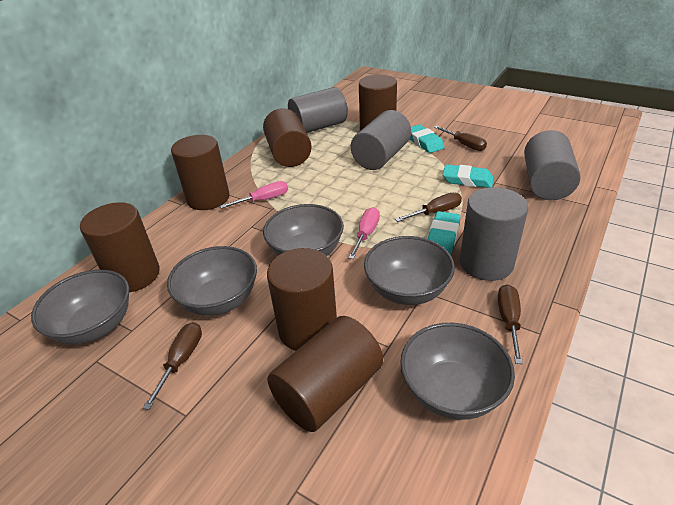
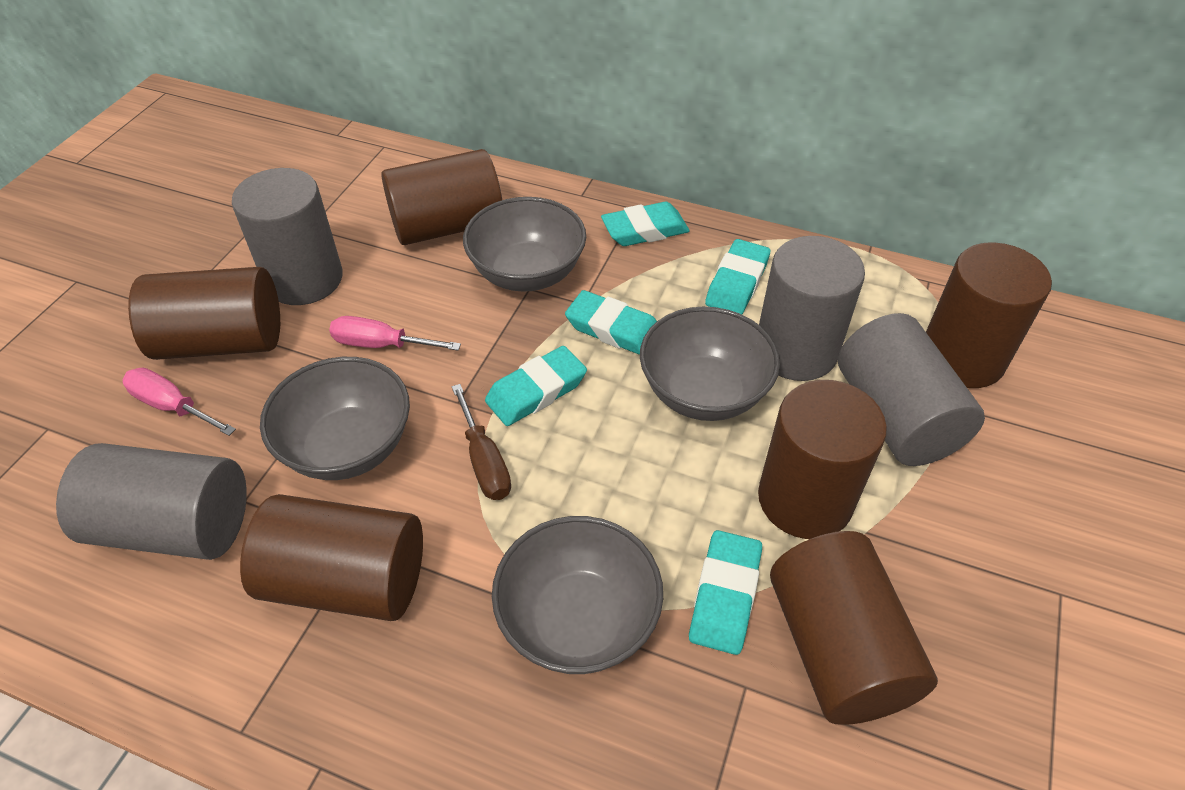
brown screwdriver: [143,322,202,410] [395,193,462,222] [434,126,487,151] [498,284,523,364] = 4 -> [452,384,511,500] = 1
grey bowl: [31,270,129,344] [167,246,257,316] [263,204,344,256] [364,236,455,305] [400,323,515,420] = 5 -> [260,357,410,480] [463,197,586,292] [492,516,663,674] [640,307,780,421] = 4
turquoise eraser: [410,124,445,153] [428,211,461,255] [443,164,493,188] = 3 -> [485,346,587,426] [565,290,657,355] [601,202,690,246] [689,530,762,655] [705,239,770,314] = 5

